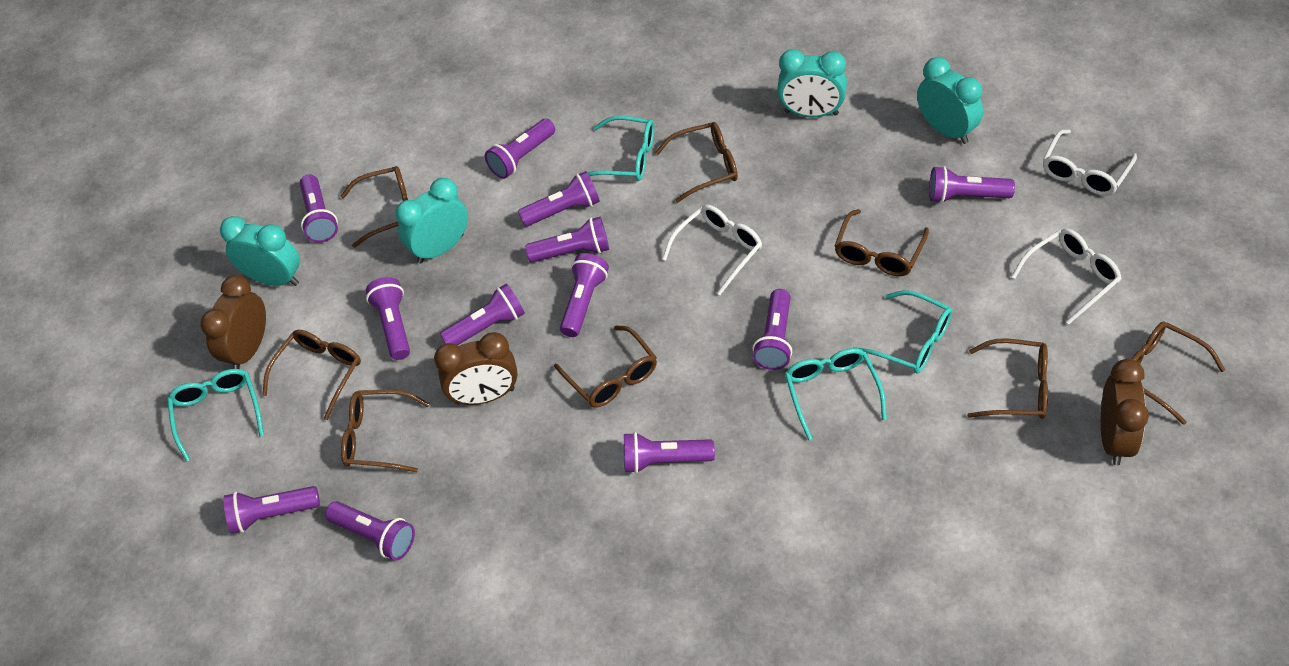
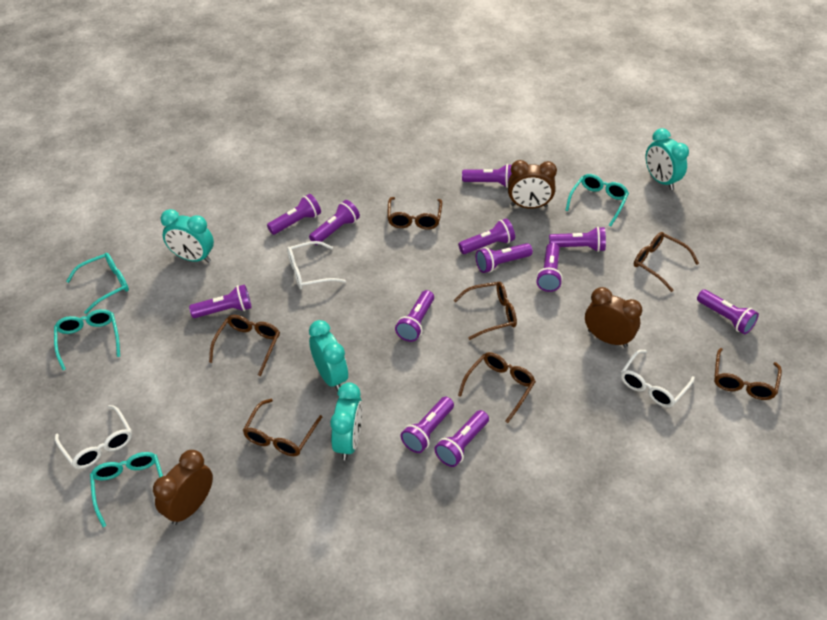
brown glasses: [262,330,361,420] [341,166,408,248] [341,390,430,472] [554,325,657,408] [655,122,738,203] [835,209,929,276] [967,339,1048,419] [1132,321,1225,425] = 8 -> [209,315,280,376] [243,399,322,456] [387,197,442,230] [454,282,517,340] [458,352,536,423] [634,232,699,292] [714,348,782,400] = 7

